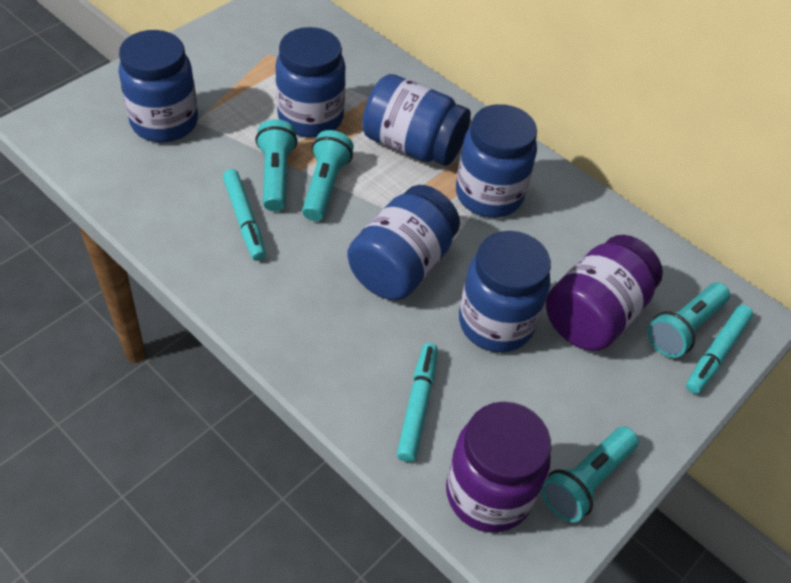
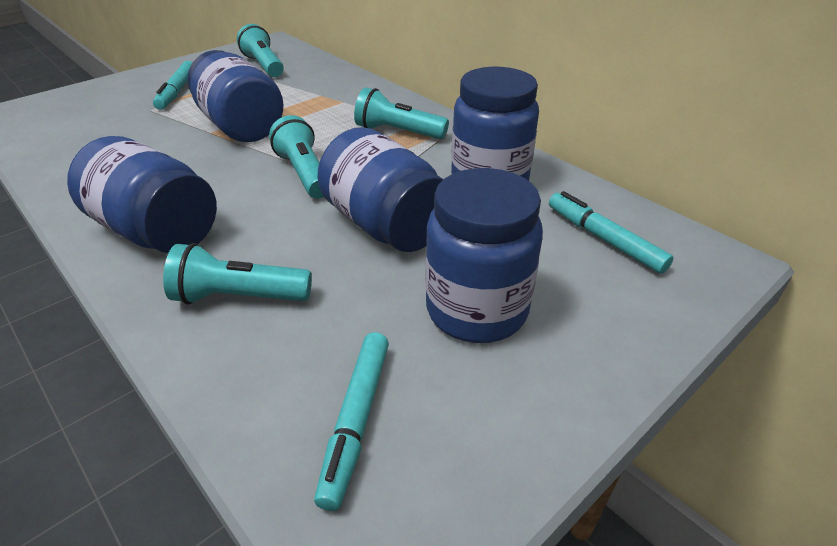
blue jar: [118,30,198,142] [275,27,346,138] [347,185,460,300] [362,74,471,166] [456,104,537,218] [459,231,551,352] = 6 -> [67,136,217,253] [188,50,283,142] [317,127,443,252] [425,168,543,343] [451,67,539,181] = 5
purple jar: [446,402,551,533] [546,235,663,351] = 2 -> none = 0

